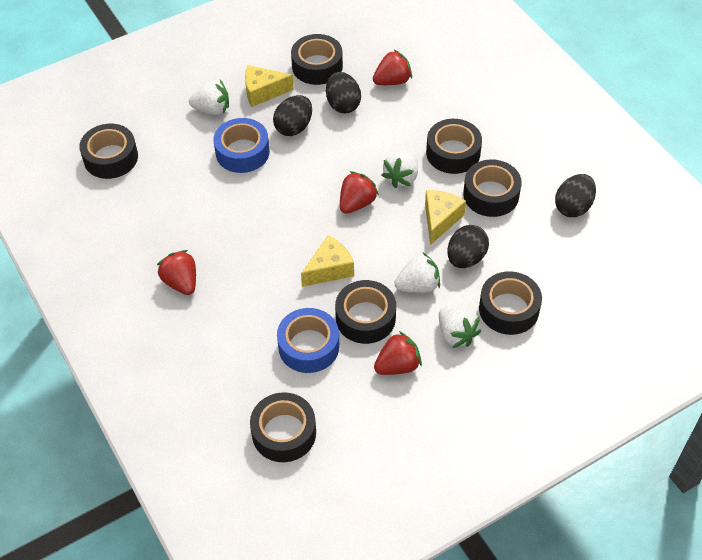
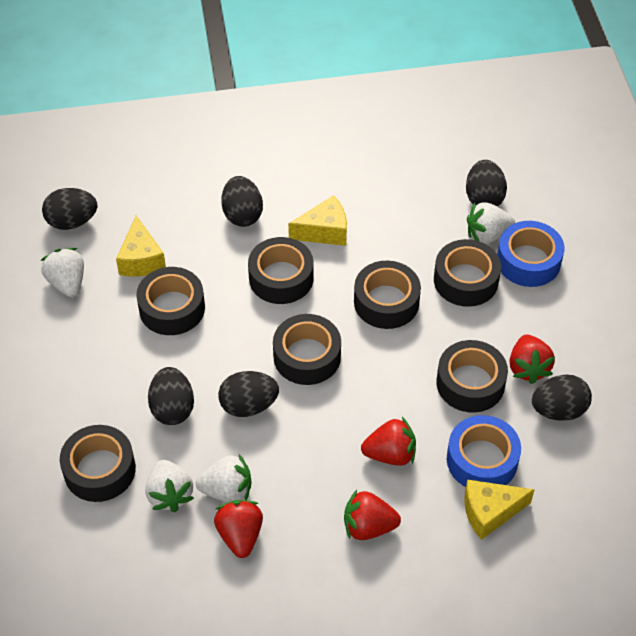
black egg: [273,95,312,136] [326,72,361,113] [447,225,489,268] [555,174,596,217] = 4 -> [42,188,97,230] [148,367,194,425] [218,371,279,417] [222,176,263,227] [466,160,507,207] [532,375,592,421] = 6

